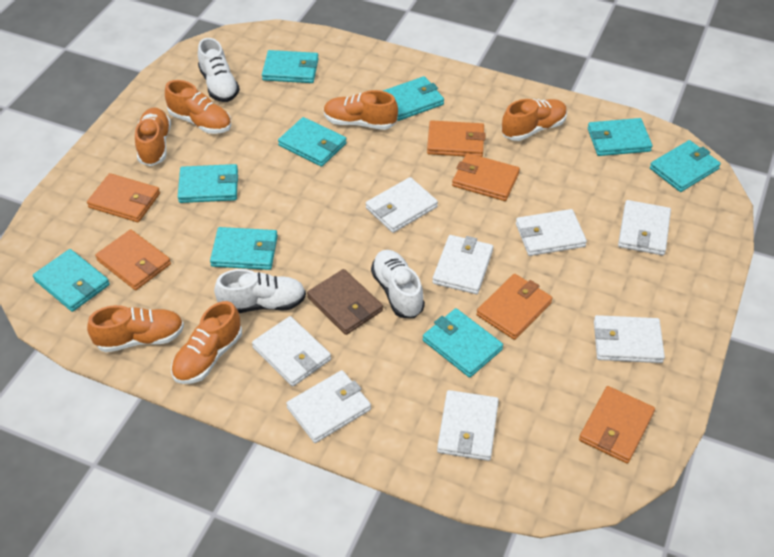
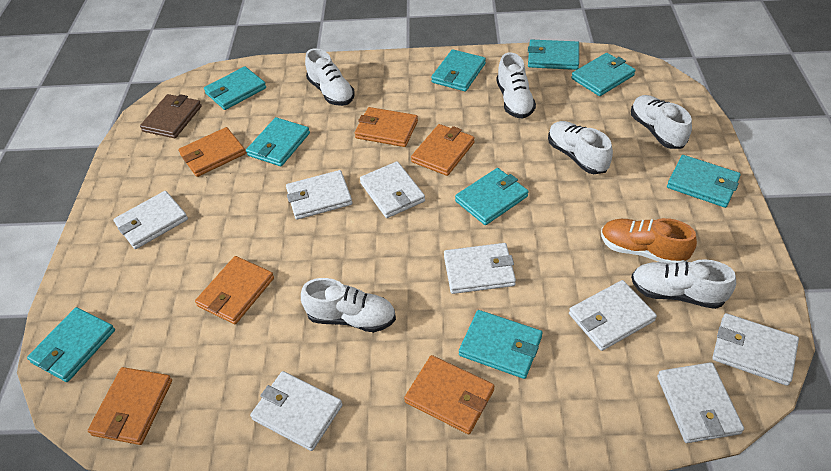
orange shoe: [87,305,184,352] [135,107,171,166] [165,80,231,134] [171,301,242,384] [324,90,398,130] [502,99,567,141] = 6 -> [601,218,697,264] = 1
white shoe: [198,38,240,102] [214,269,306,313] [371,250,425,318] = 3 -> [301,278,396,332] [305,48,355,106] [497,53,536,119] [548,121,613,174] [631,95,692,149] [631,259,736,309] = 6

